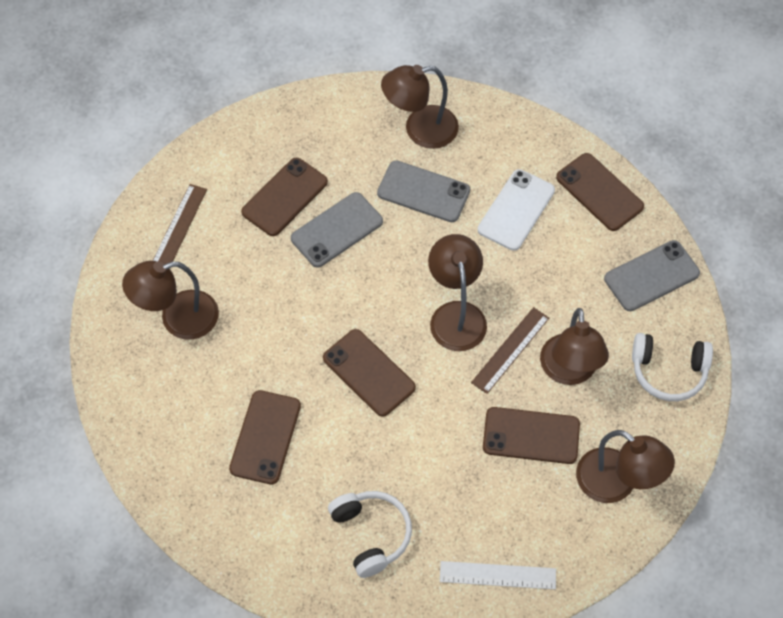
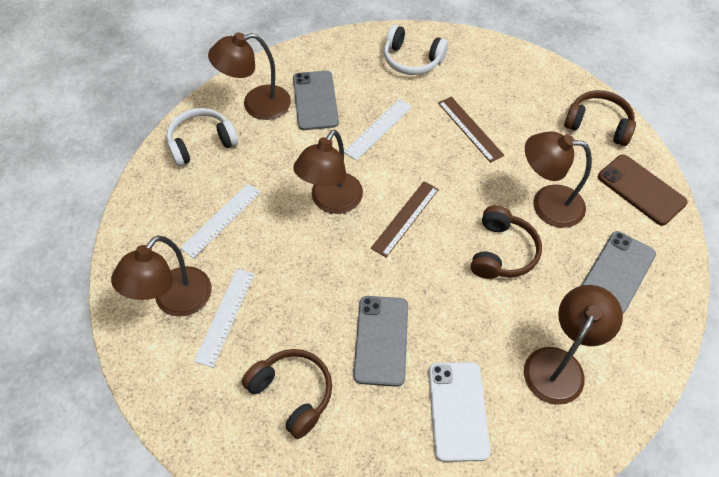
brown headphones: none = 0 -> [242,349,332,439] [471,205,542,279] [564,90,636,146] = 3
brown phone: [229,390,301,485] [241,158,328,236] [323,329,416,417] [483,407,580,464] [556,153,644,231] = 5 -> [598,155,688,225] = 1
white ruler: [440,561,556,589] = 1 -> [180,183,261,258] [194,269,254,368] [344,99,412,161] = 3

